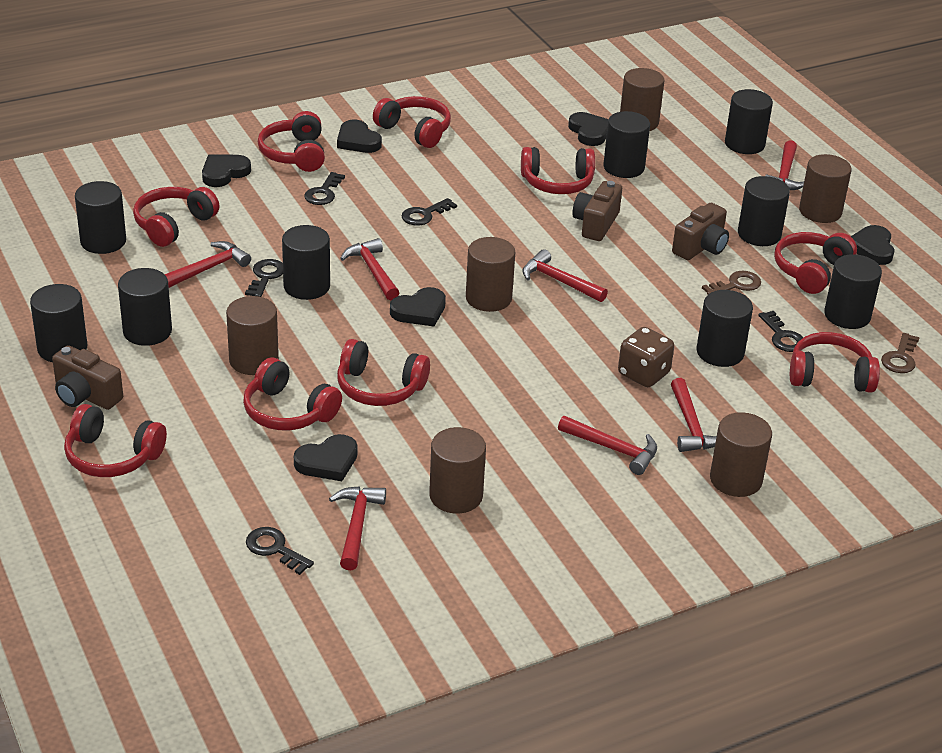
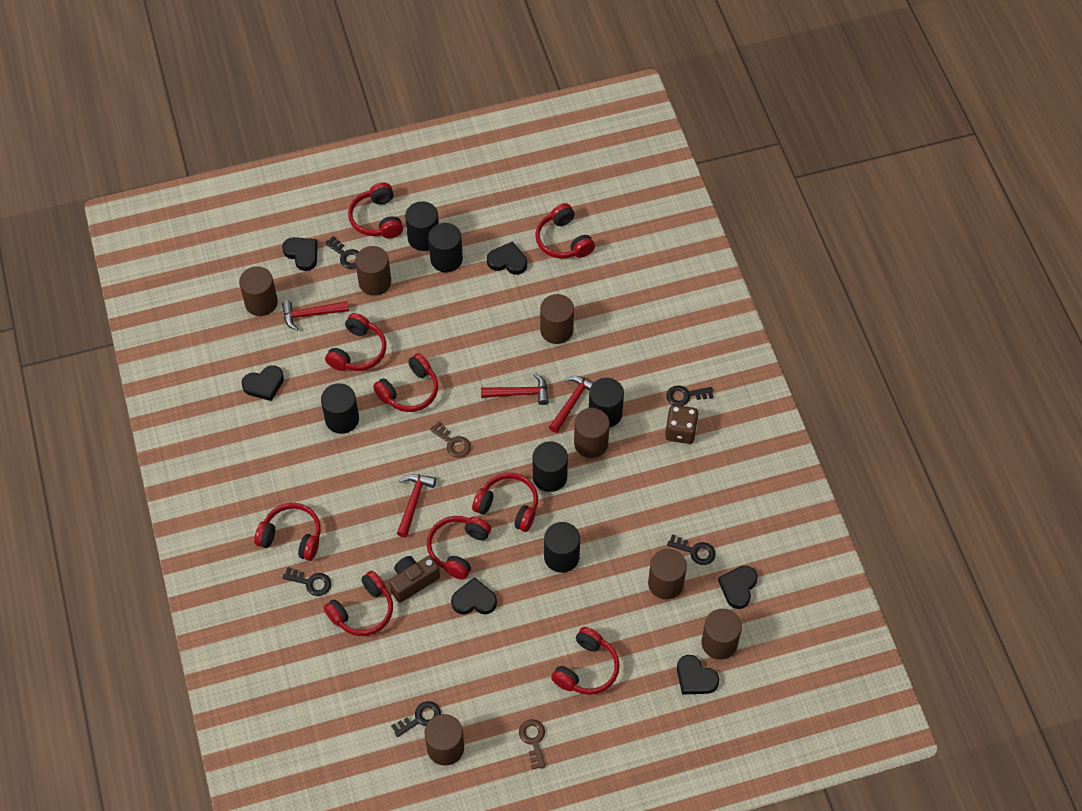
black cylinder: [30,284,87,362] [75,181,126,254] [118,268,172,346] [282,225,330,300] [603,111,650,178] [697,290,753,367] [725,89,773,154] [738,176,790,246] [824,254,882,329] = 9 -> [321,383,359,434] [405,201,439,251] [428,223,463,272] [533,441,568,492] [544,522,580,573] [589,378,624,428] = 6
brown camera: [52,345,123,410] [572,181,622,241] [672,203,729,260] = 3 -> [389,555,440,603] = 1
brown cylinder: [226,296,279,375] [429,427,486,513] [466,237,515,312] [620,68,664,131] [710,412,772,497] [799,154,852,223] = 6 -> [239,266,278,316] [355,246,391,296] [424,714,464,765] [540,294,574,344] [574,408,610,458] [648,549,687,599] [701,609,742,660] = 7
red hammer: [165,241,251,288] [329,486,386,570] [340,238,399,300] [522,249,608,302] [558,416,657,475] [671,378,717,452] [765,140,804,190] = 7 -> [282,301,349,331] [397,474,436,538] [481,373,549,405] [549,376,594,433] = 4

